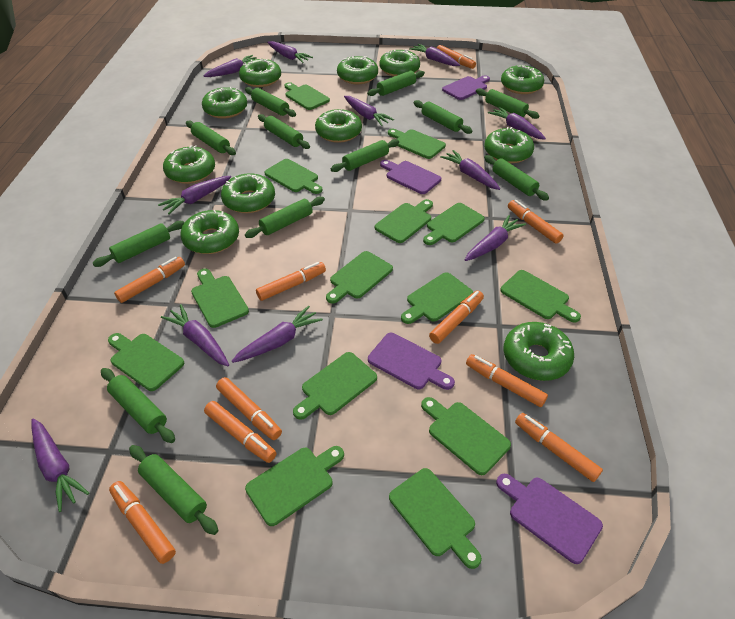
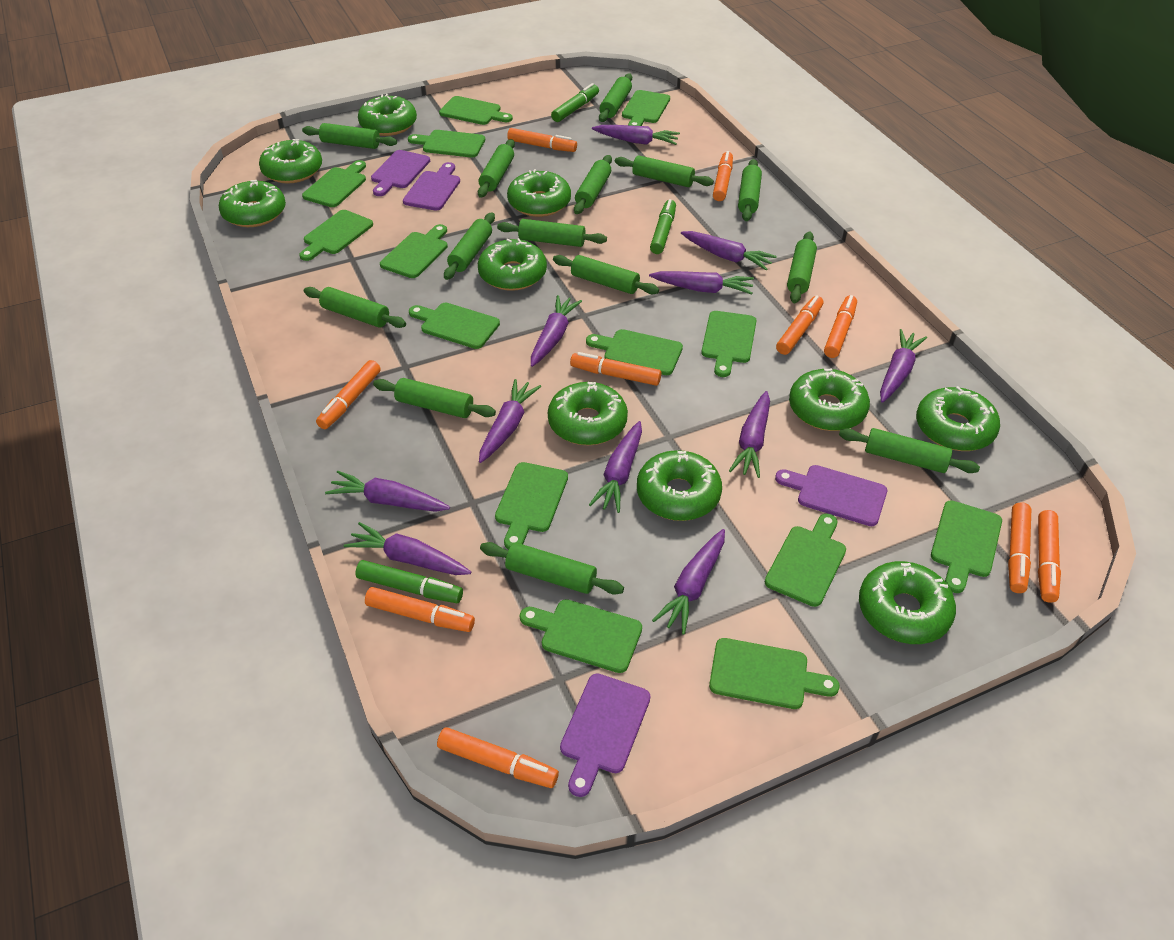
green donut: [163,145,215,184] [180,210,239,254] [202,87,247,118] [221,173,275,213] [239,59,281,87] [315,109,362,143] [337,56,378,84] [379,49,420,77] [484,127,534,163] [501,65,544,94] [504,322,574,381] = 11 -> [219,180,286,227] [259,139,322,183] [358,94,417,136] [478,238,547,291] [507,169,571,217] [548,382,628,445] [637,450,722,521] [789,368,870,431] [859,561,956,644] [916,386,1000,451] = 10
green marker: none = 0 -> [355,560,463,603] [551,83,599,122] [650,199,676,254] = 3
green rolling pin: [92,221,185,267] [101,368,175,443] [129,445,218,535] [186,120,236,155] [245,87,296,117] [245,197,325,238] [258,114,310,149] [331,139,399,172] [367,71,425,96] [414,100,472,134] [476,88,540,119] [484,155,549,201] = 12 -> [302,123,397,149] [304,287,406,328] [373,378,496,418] [444,213,495,280] [478,139,515,198] [480,542,624,595] [497,219,607,247] [553,255,659,294] [574,155,612,214] [599,74,632,122] [615,155,714,187] [738,159,762,221] [787,231,817,303] [839,428,980,473] = 14

